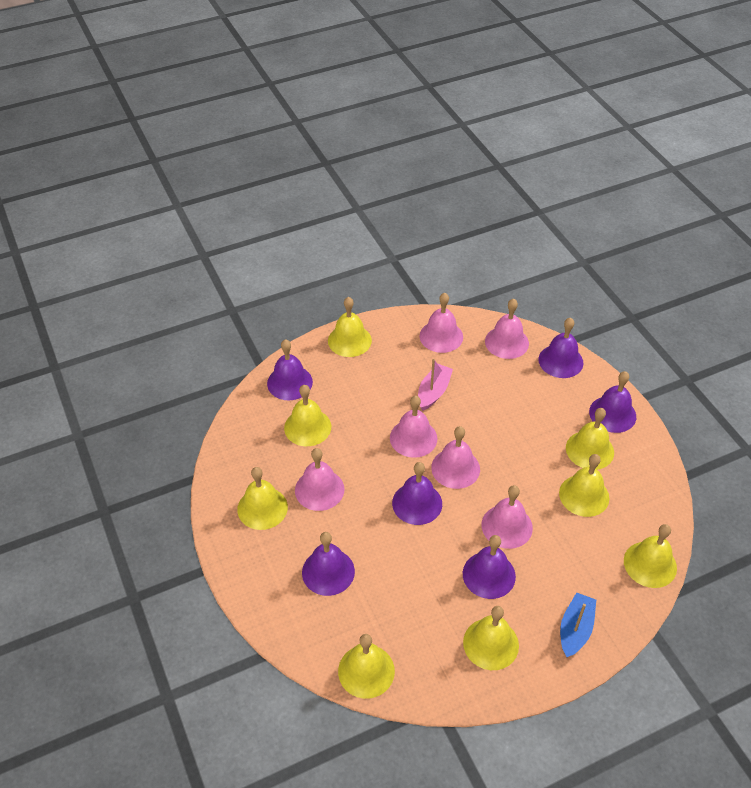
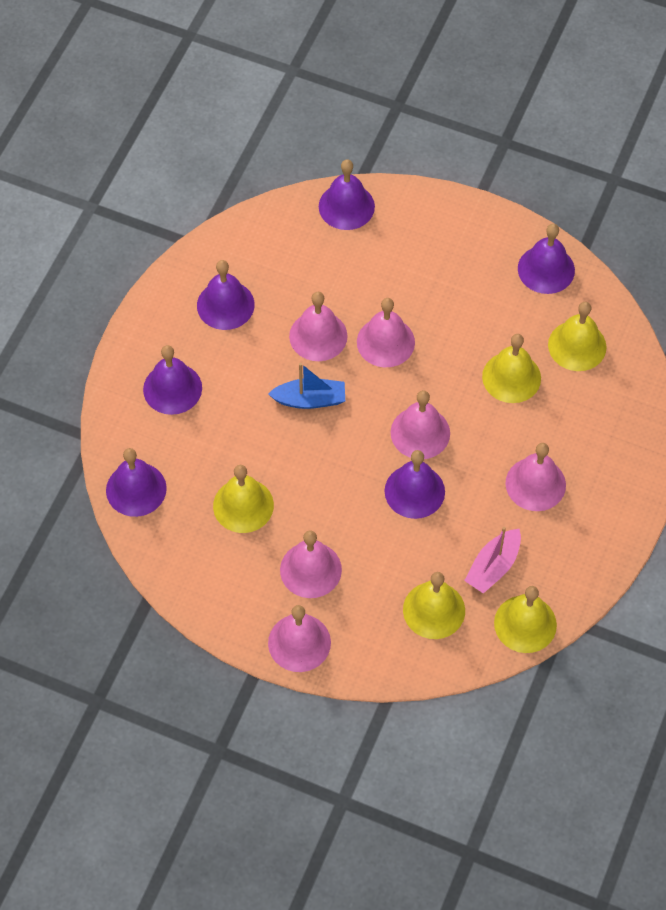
yellow bell: [237,467,288,530] [284,385,331,446] [328,297,372,357] [338,634,395,699] [463,606,519,670] [559,454,609,517] [566,408,614,470] [624,524,677,588] = 8 -> [213,465,274,533] [403,572,465,639] [482,334,541,403] [494,586,557,653] [548,302,607,371] = 5

